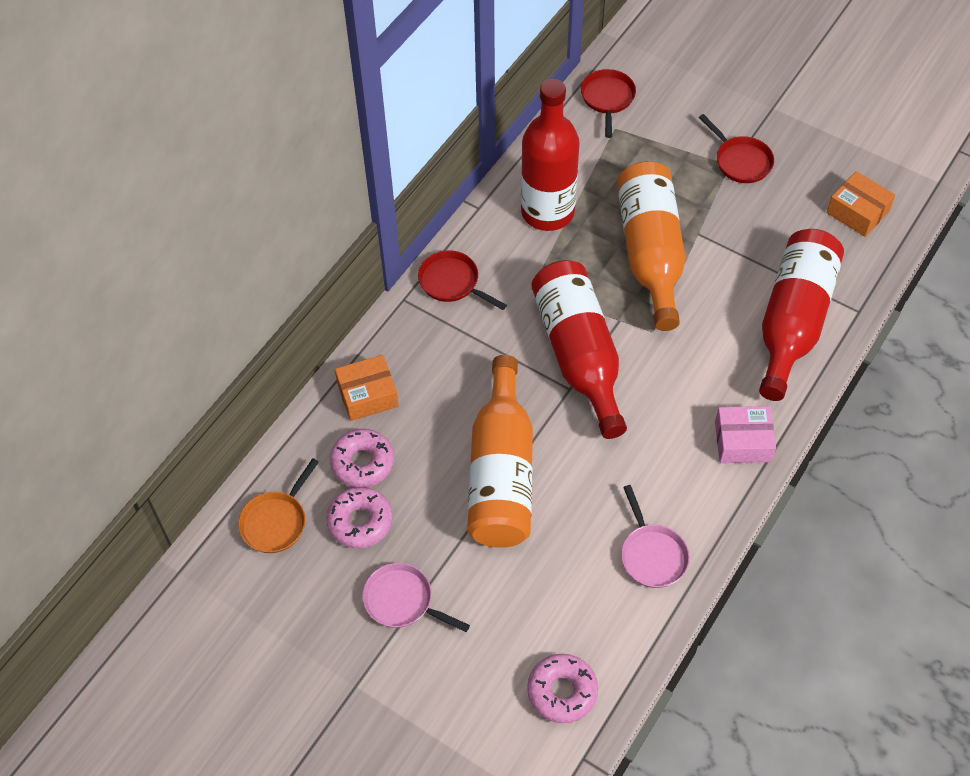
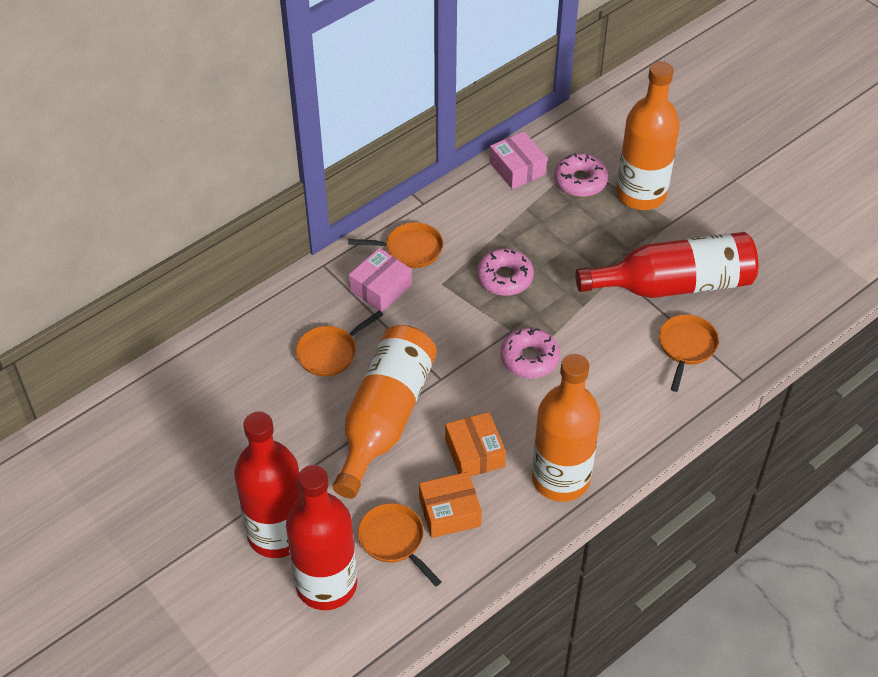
orange bottle: [467,355,533,548] [617,161,686,331] = 2 -> [333,325,437,498] [532,354,600,502] [617,61,680,210] = 3
orange pan: [238,458,319,553] = 1 -> [296,310,383,377] [348,222,443,268] [358,503,442,586] [659,314,719,392] = 4
pink box: [715,406,776,463] = 1 -> [349,248,412,312] [489,131,547,189] = 2
pink pan: [362,563,470,632] [621,485,690,588] = 2 -> none = 0
red pan: [418,250,507,310] [581,69,636,138] [699,114,774,183] = 3 -> none = 0

